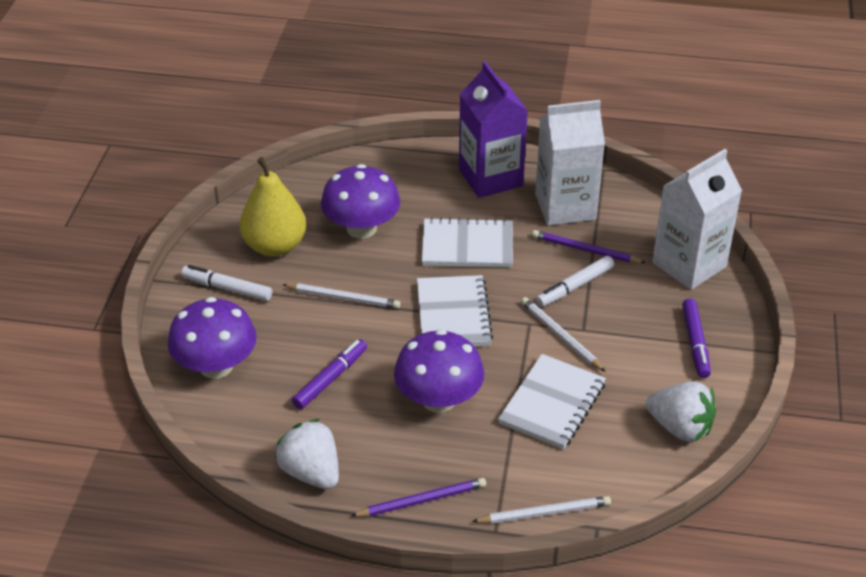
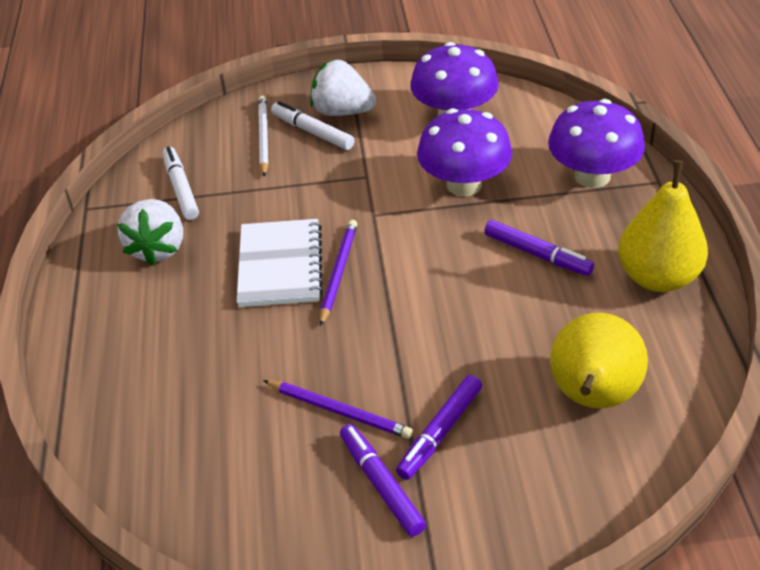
purple carton: [459,61,528,198] = 1 -> none = 0
purple marker: [292,339,367,409] [682,299,711,378] = 2 -> [340,424,426,537] [396,375,482,480] [484,220,594,276] = 3
white carton: [535,100,605,226] [652,149,742,290] = 2 -> none = 0
white notebook: [417,275,493,346] [422,217,513,268] [498,354,606,449] = 3 -> [236,219,323,307] = 1
white pencil: [283,283,400,309] [472,496,611,524] [521,297,606,372] = 3 -> [258,96,268,177] = 1
yellow pear: [240,157,306,257] = 1 -> [550,313,648,408] [618,160,708,292] = 2

